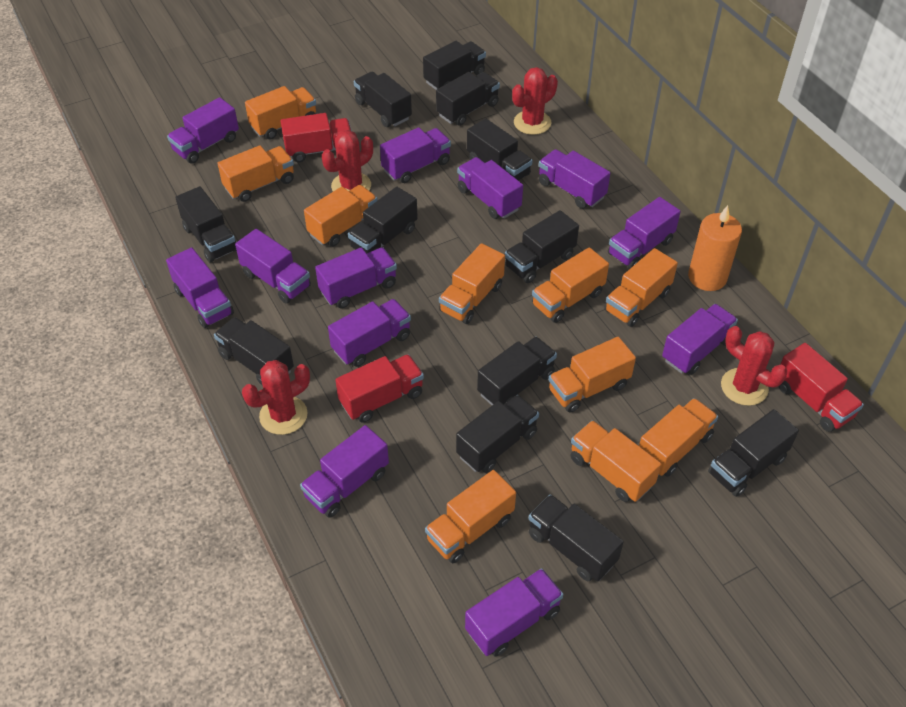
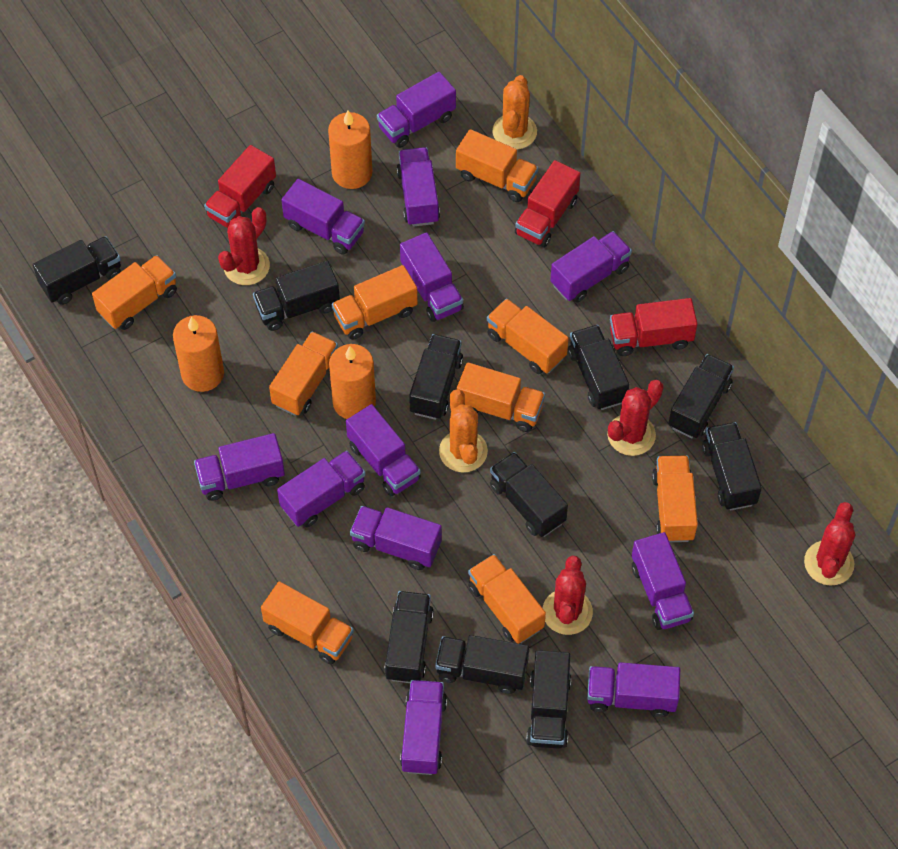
black truck: [175,186,237,262] [214,317,294,386] [348,187,418,253] [354,72,412,127] [423,41,486,90] [436,72,500,126] [456,395,539,473] [467,118,533,181] [477,337,557,405] [505,210,579,283] [528,494,624,581] [708,409,799,497] = 12 -> [33,236,121,305] [253,261,340,331] [384,591,434,683] [409,334,463,420] [435,635,529,694] [490,452,568,537] [526,650,571,749] [568,325,629,410] [668,354,734,438] [702,422,762,510] = 10
orange cactus: none = 0 -> [439,389,488,473] [493,75,537,149] = 2
orange candle: [688,205,742,291] = 1 -> [173,315,224,392] [328,111,372,189] [329,344,376,419] = 3
orange truck: [217,145,294,202] [245,86,316,140] [304,185,378,247] [425,470,516,563] [439,243,505,324] [532,247,609,323] [548,337,636,413] [571,420,661,502] [604,248,678,327] [639,398,718,477] = 10 -> [92,255,177,330] [261,581,354,665] [269,332,338,416] [332,265,418,340] [456,129,538,202] [457,362,545,432] [468,554,546,644] [487,298,569,374] [652,456,698,542] = 9

